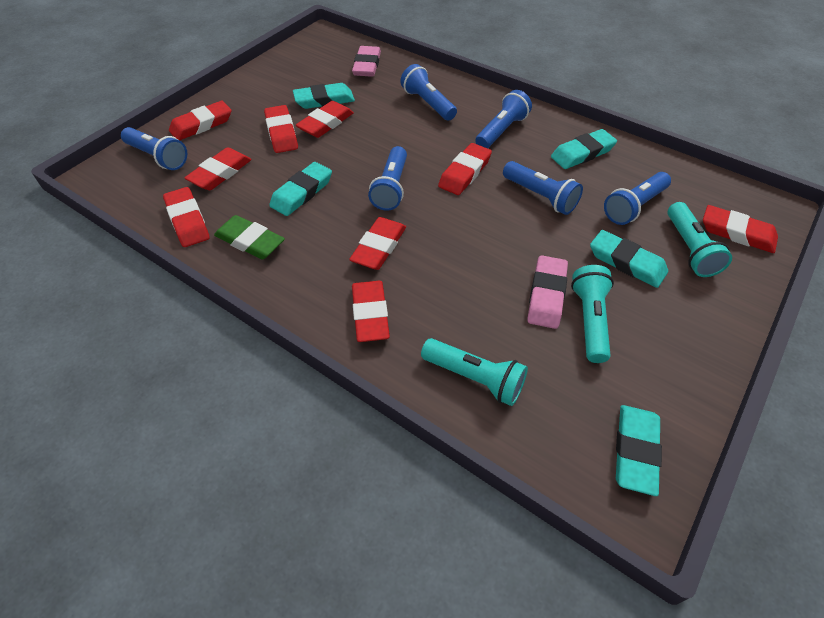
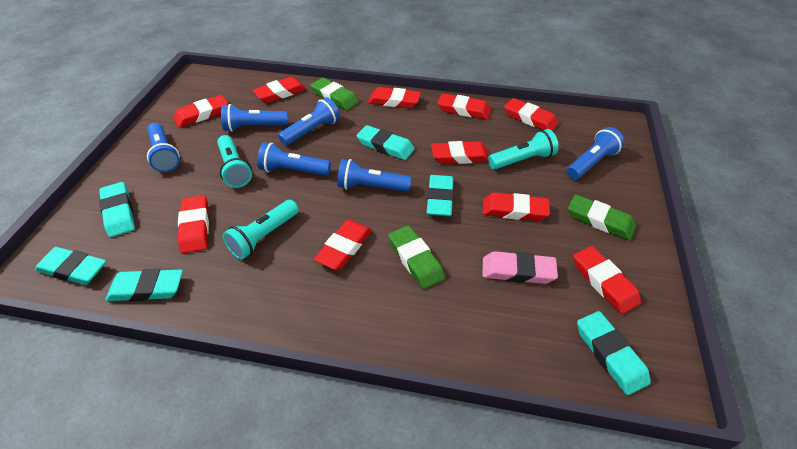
green eraser: [214,215,285,260] = 1 -> [310,78,359,110] [388,225,445,289] [568,194,636,240] = 3
pink eraser: [352,46,381,77] [527,255,568,329] = 2 -> [483,251,558,284] = 1
red eraser: [163,187,210,247] [169,101,231,140] [185,147,252,190] [264,105,298,153] [296,101,354,138] [349,217,406,270] [352,281,390,342] [438,143,492,195] [703,205,778,253] = 9 -> [173,95,228,128] [178,195,209,254] [252,76,306,103] [314,220,372,270] [368,87,421,108] [431,141,489,164] [437,93,491,120] [483,192,550,221] [504,98,558,131] [573,246,641,314] = 10
turquoise eraser: [269,162,332,216] [293,83,355,109] [551,129,617,169] [590,230,668,288] [616,405,662,496] = 5 -> [35,247,106,285] [99,182,135,237] [106,269,183,301] [356,125,414,160] [427,175,454,217] [577,311,651,395] = 6

